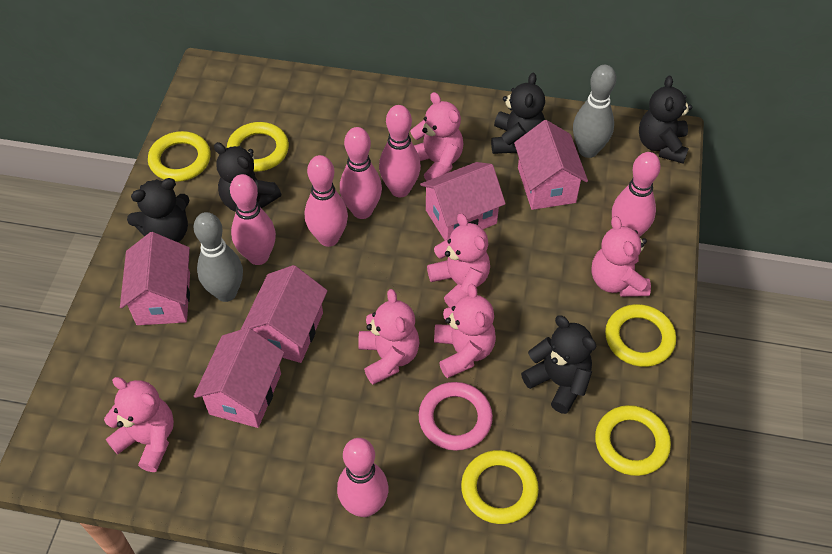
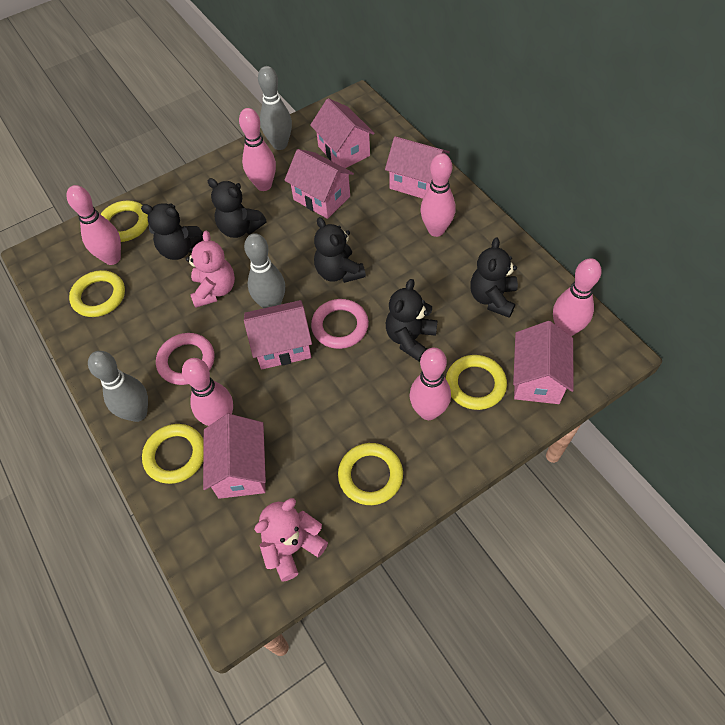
grey bowling pin: [194,212,243,302] [573,65,616,158] = 2 -> [88,351,148,422] [244,233,285,308] [258,66,292,150] = 3
pink house: [120,232,190,325] [194,328,284,428] [241,265,328,363] [420,162,506,240] [514,120,588,210] = 5 -> [203,414,266,499] [244,300,312,369] [284,149,354,219] [310,98,375,168] [385,136,450,199] [513,321,574,404] = 6
pink ring: [419,382,493,451] = 1 -> [156,333,214,385] [311,299,369,349] = 2
pink teddy bear: [104,377,174,472] [358,289,420,385] [410,92,463,181] [427,213,490,307] [434,284,496,378] [592,216,651,297] = 6 -> [186,231,235,308] [254,498,328,582] = 2

